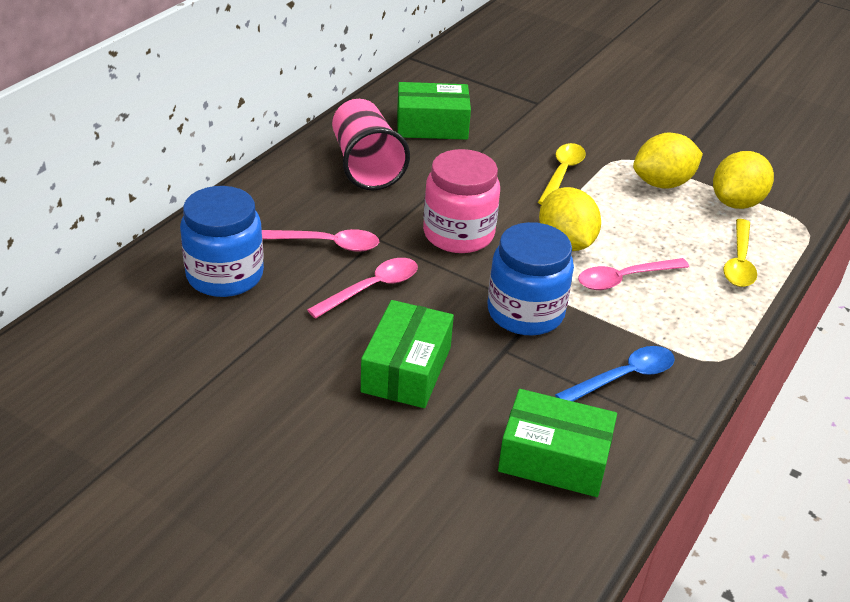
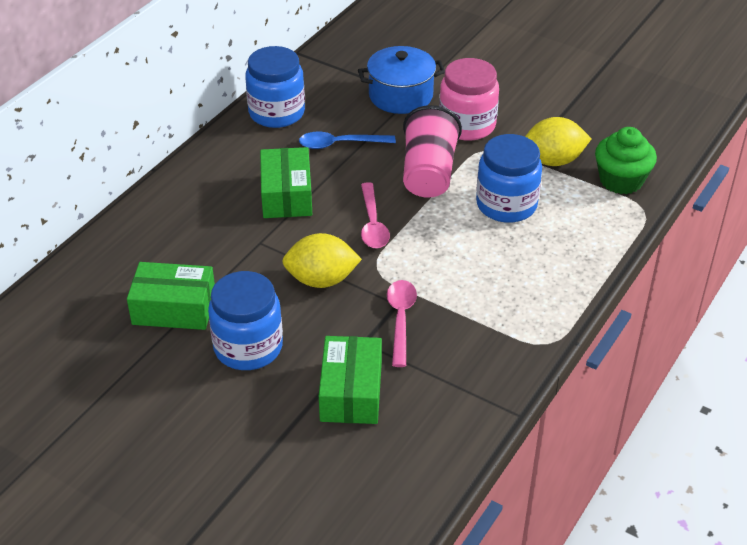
blue jar: [180,186,264,297] [487,222,574,335] = 2 -> [208,271,283,370] [245,46,305,128] [476,134,542,223] = 3
blue pot: none = 0 -> [358,46,445,114] = 1
green cupcake: none = 0 -> [595,127,657,194] = 1
pink spoon: [262,229,379,252] [307,258,418,319] [578,258,689,290] = 3 -> [361,182,390,248] [387,280,417,367] = 2
yellow lemon: [539,187,601,251] [633,132,703,189] [713,151,774,209] = 3 -> [282,233,362,288] [525,117,591,166] = 2
yellow spoon: [538,143,586,205] [723,219,757,287] = 2 -> none = 0

